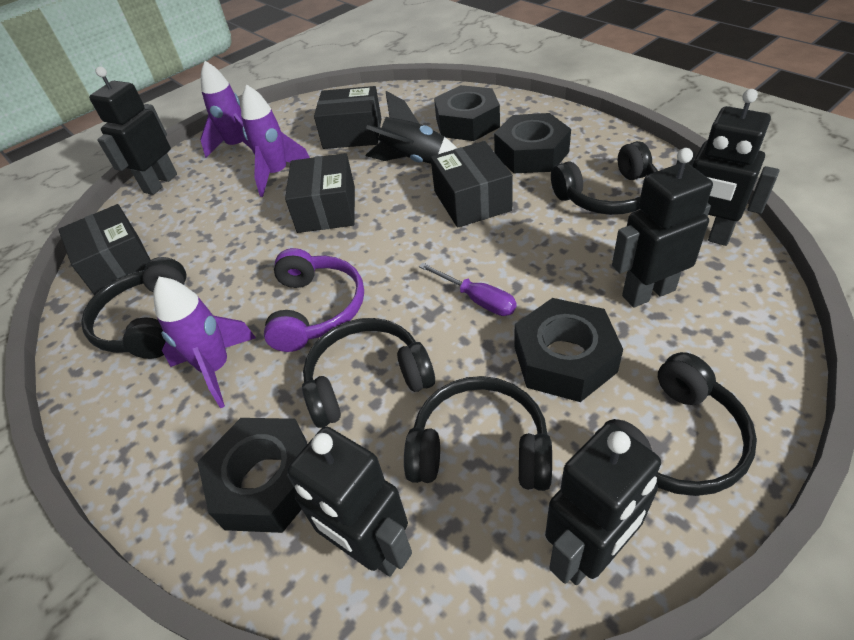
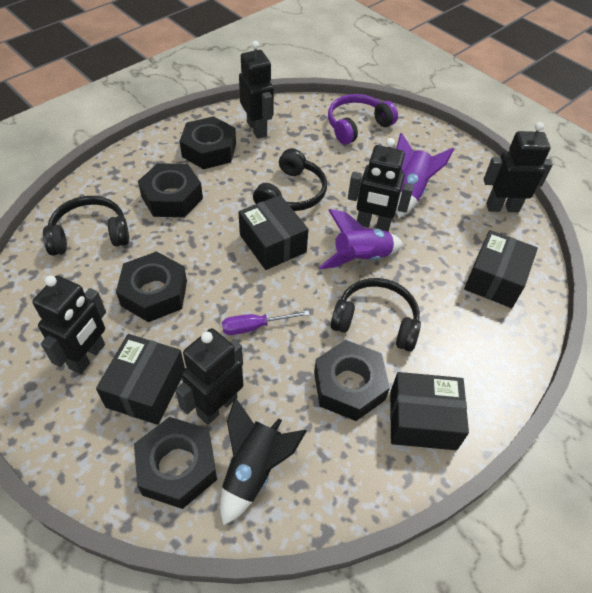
black headphones: [81,257,186,359] [302,318,435,428] [404,376,552,491] [551,141,658,215] [597,352,757,496] = 5 -> [43,196,129,256] [253,148,327,211] [331,278,421,352] = 3
black nut: [197,418,307,533] [434,85,500,141] [494,113,571,173] [514,298,623,402] = 4 -> [116,252,187,322] [134,417,217,509] [138,163,203,217] [180,116,236,169] [314,340,390,421] = 5
purple rocket: [153,277,256,408] [200,61,251,158] [241,85,310,197] = 3 -> [319,209,403,269] [396,133,454,219] = 2

